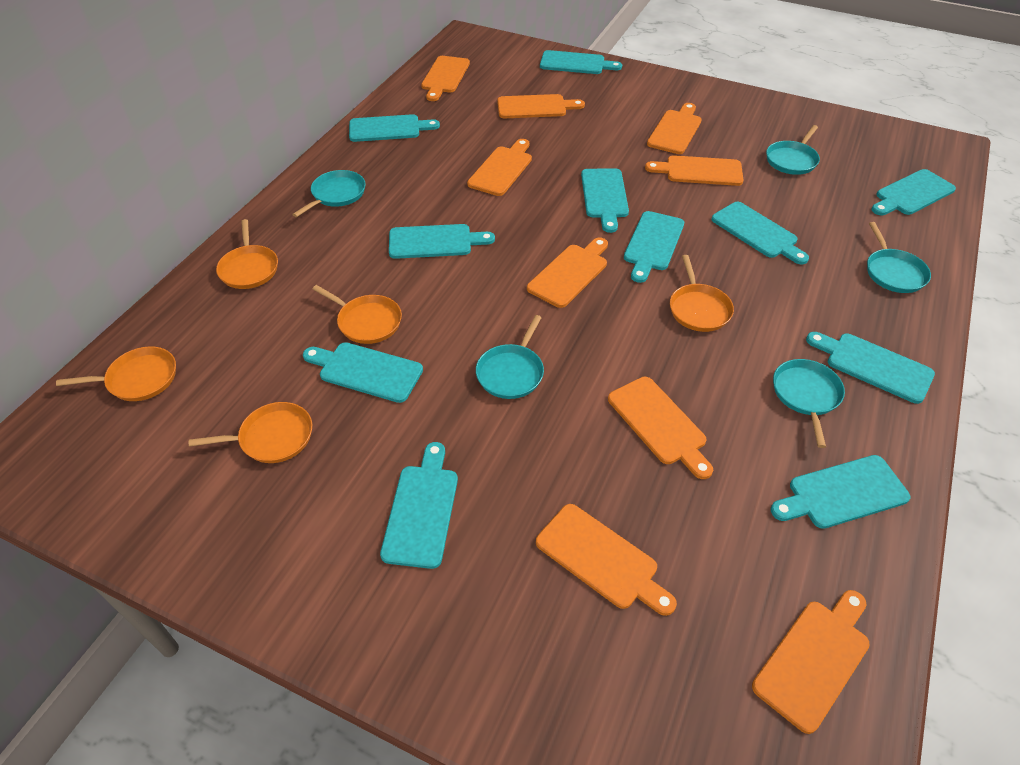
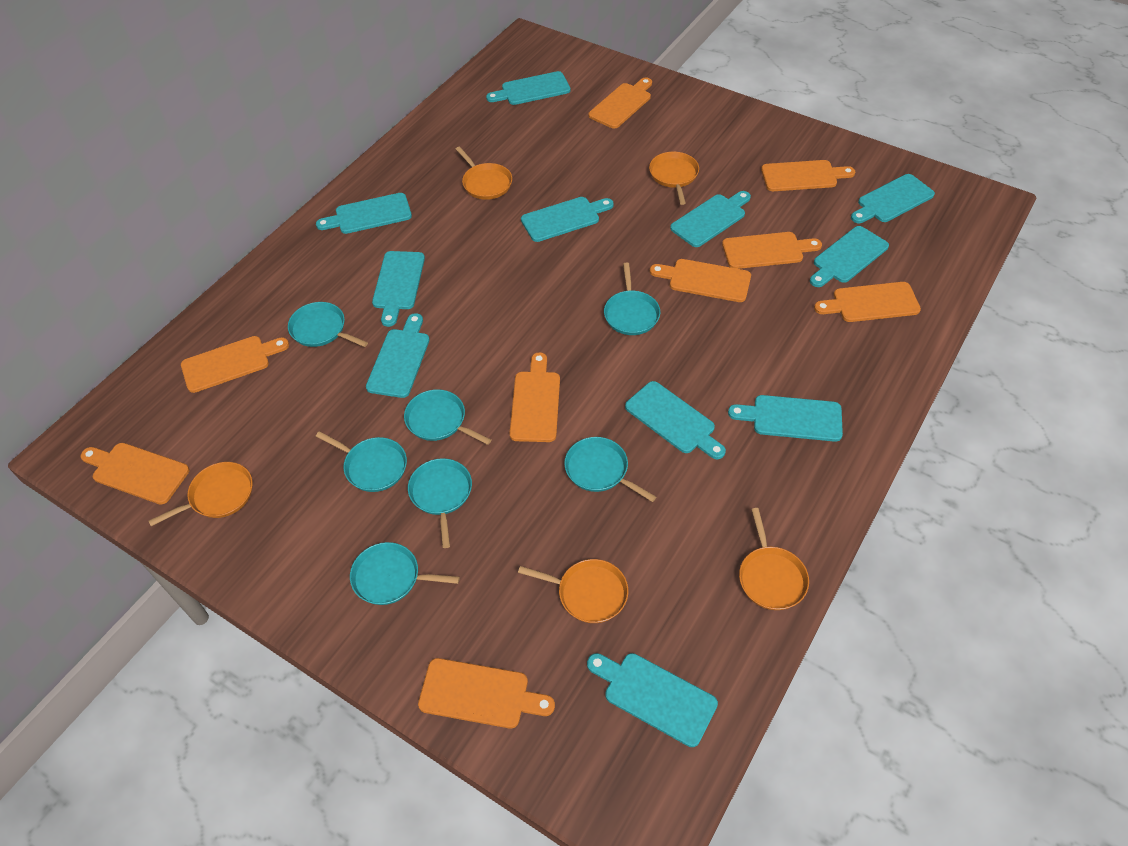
turquoise pan: [292,170,366,217] [476,315,544,399] [766,125,820,175] [773,359,845,448] [867,222,931,293] = 5 -> [288,302,368,347] [316,431,407,492] [350,542,460,605] [404,389,492,445] [408,458,472,548] [564,437,656,502] [604,263,660,335] = 7

